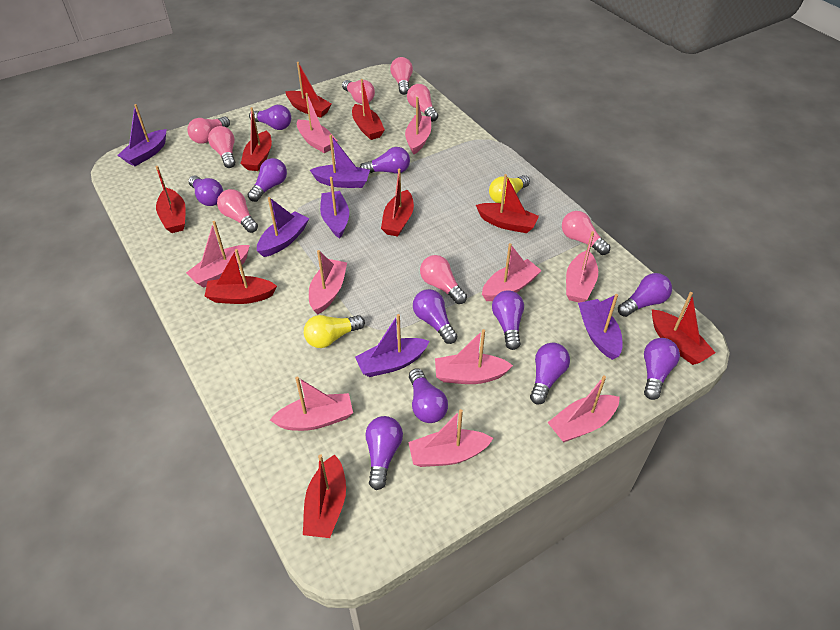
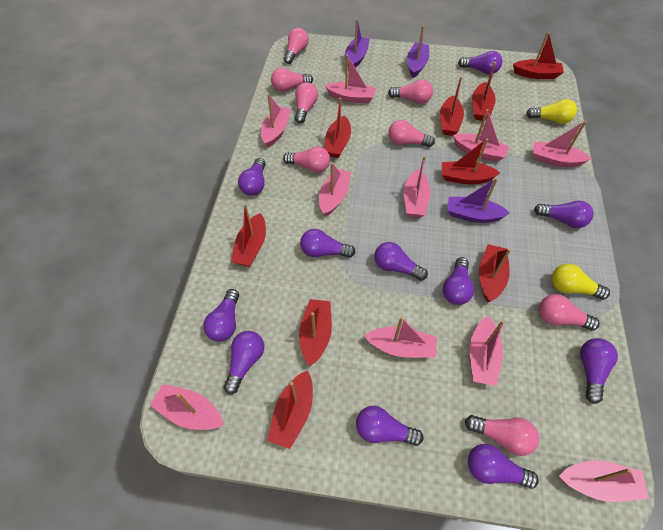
purple boat: [117,104,166,166] [257,197,309,257] [310,135,370,188] [320,177,349,238] [355,314,430,377] [578,294,623,360] = 6 -> [345,19,370,68] [407,26,429,78] [448,178,510,223] = 3

